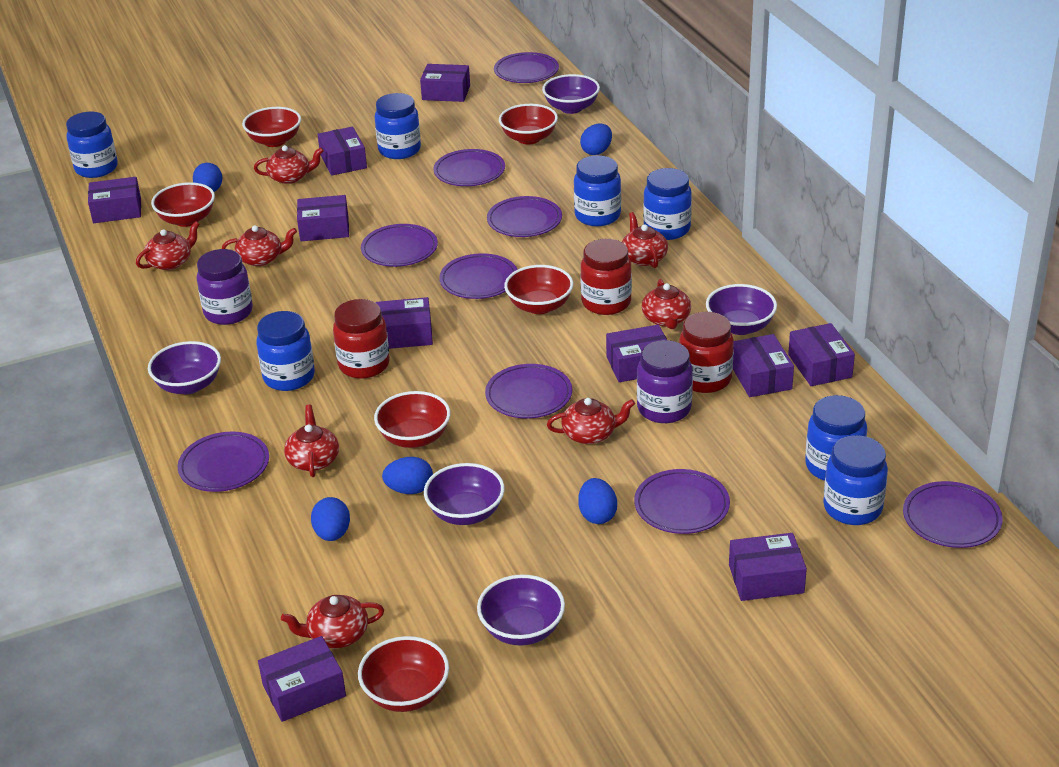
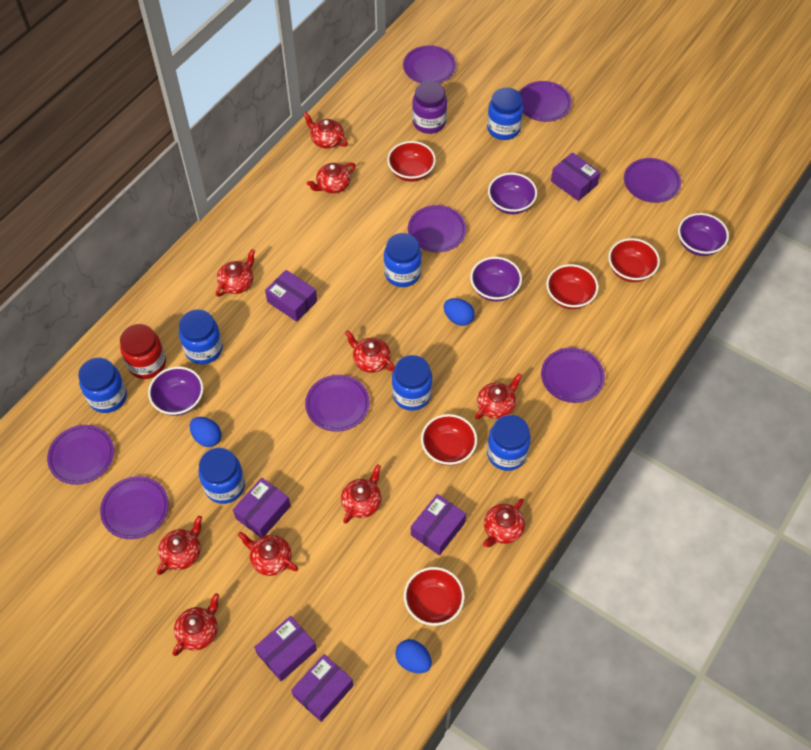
blue egg: [193,163,222,192] [311,497,350,541] [382,457,433,494] [578,478,617,524] [580,124,612,155] = 5 -> [190,417,221,447] [395,639,432,673] [444,298,475,326] = 3
purple bowl: [148,341,221,394] [424,463,505,525] [477,575,565,645] [542,74,600,114] [706,284,777,335] = 5 -> [148,367,204,416] [470,257,522,302] [488,173,537,214] [678,213,729,256] = 4
purple box: [88,177,141,223] [258,636,346,722] [297,195,349,241] [317,127,367,176] [375,297,433,349] [420,64,470,102] [606,325,667,382] [729,533,807,601] [733,334,794,397] [788,323,855,386] = 10 -> [233,478,291,537] [254,616,317,681] [265,270,317,322] [291,654,353,722] [411,494,466,555] [551,152,600,201] = 6
purple jar: [197,249,253,325] [637,340,693,423] = 2 -> [412,81,447,134] = 1
purple plate: [178,432,269,492] [361,224,438,267] [433,149,505,186] [439,253,518,299] [485,364,572,418] [487,196,562,237] [494,52,559,83] [634,469,730,534] [903,481,1003,548] = 9 -> [47,425,114,485] [100,476,169,539] [305,375,370,432] [403,45,456,83] [408,205,466,252] [519,81,572,122] [541,348,605,403] [624,158,681,203] = 8
red bowl: [151,182,215,227] [242,107,301,147] [358,636,449,712] [374,391,450,448] [499,104,558,144] [504,265,573,314] = 6 -> [387,141,436,182] [404,567,465,626] [421,414,477,465] [546,264,599,309] [608,238,660,282] = 5
red jar: [333,299,390,379] [580,239,632,315] [679,312,734,393] = 3 -> [120,324,166,379] = 1
red teapot: [136,221,200,270] [222,225,297,266] [254,145,324,184] [281,595,384,648] [284,405,339,477] [547,398,635,444] [622,212,668,268] [642,279,691,329] = 8 -> [157,516,202,575] [173,593,219,656] [216,249,255,297] [238,532,298,576] [303,112,348,149] [307,163,356,193] [341,464,382,524] [345,330,395,373] [475,373,522,419] [483,498,525,547] = 10

